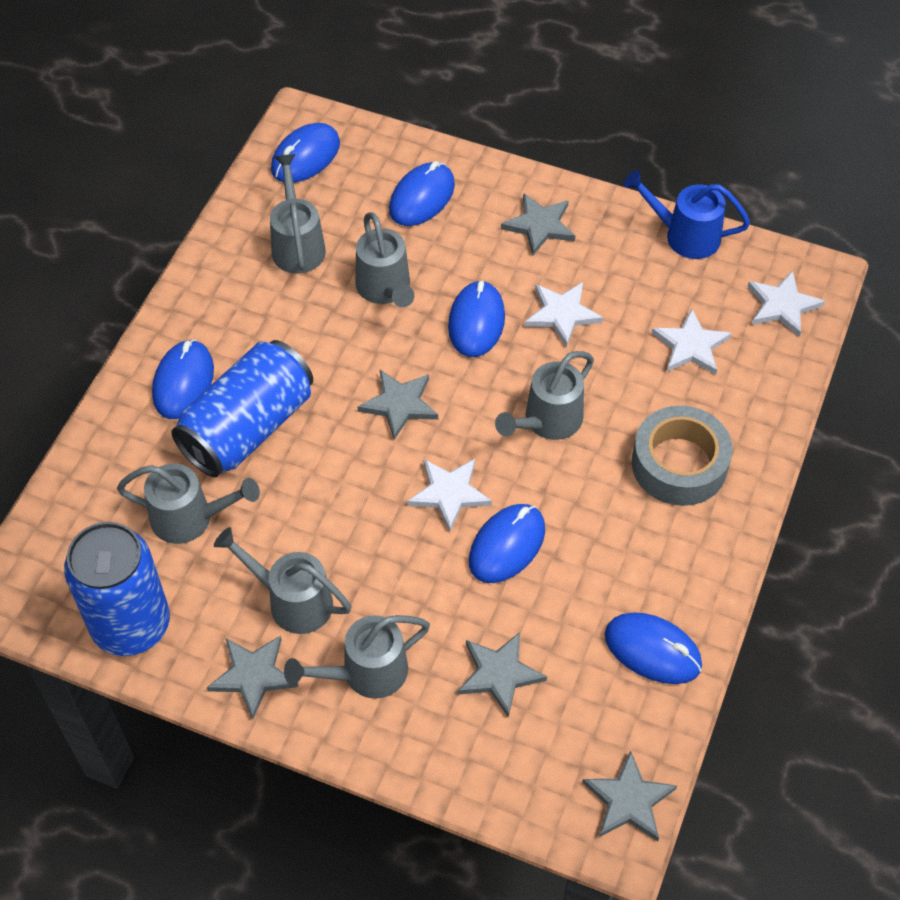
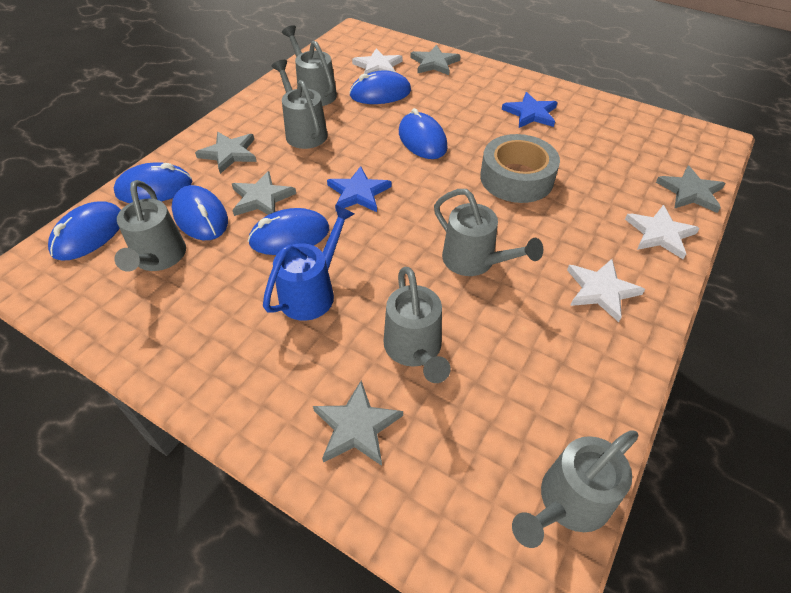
blue can: [64,522,170,656] [171,340,313,477] = 2 -> none = 0
blue star: none = 0 -> [327,166,391,212] [502,92,557,128] = 2
white star: [407,459,492,532] [525,282,603,348] [652,308,732,375] [747,271,825,337] = 4 -> [352,48,403,74] [567,259,645,322] [625,205,700,259] = 3

